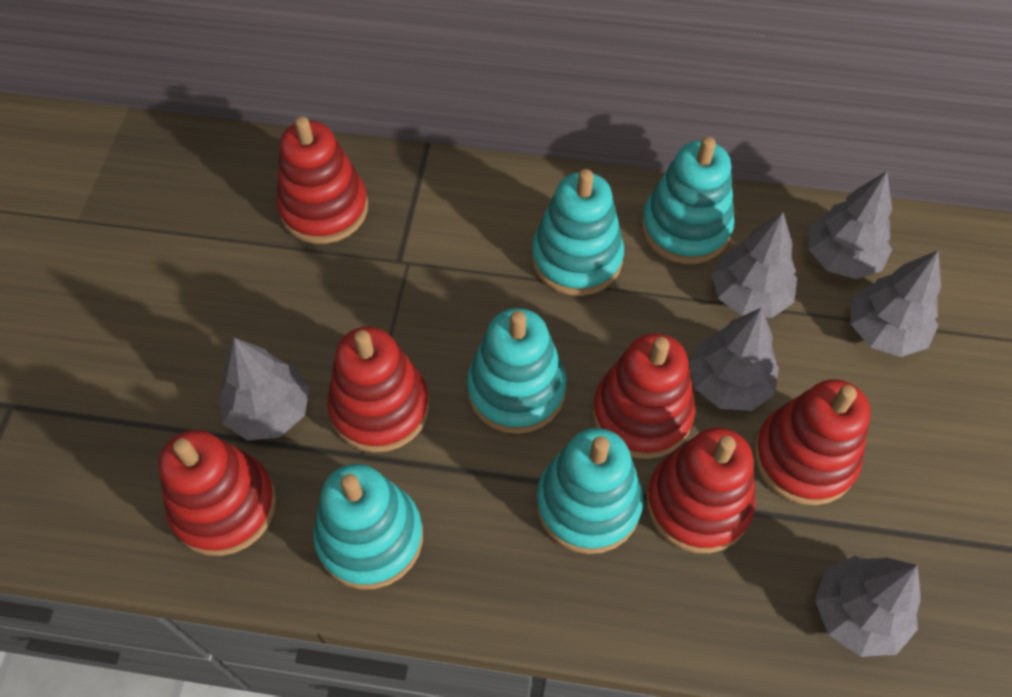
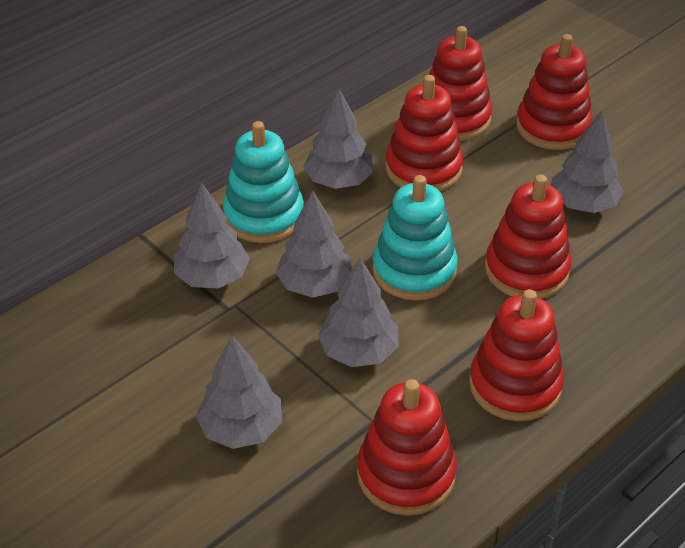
turquoise stacking toy: [313,464,423,590] [467,308,567,434] [532,169,624,296] [536,428,643,554] [641,137,735,264] = 5 -> [223,121,304,243] [373,175,458,301] = 2

